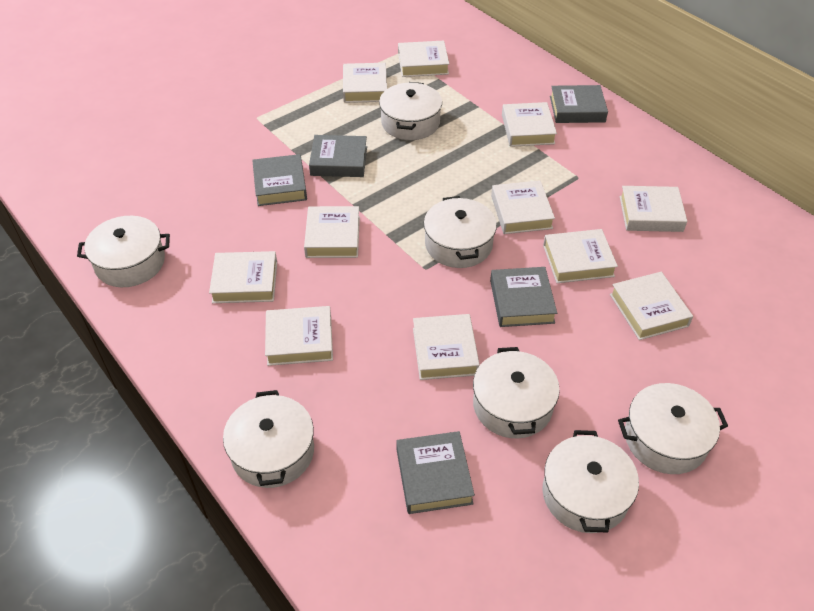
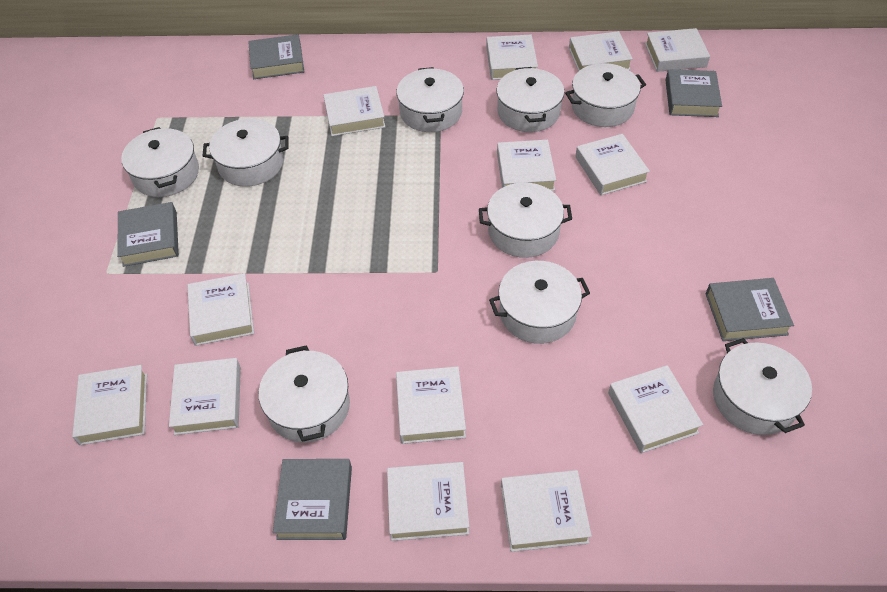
white book: [209,251,277,303] [265,306,333,366] [304,206,360,258] [343,63,387,103] [398,40,449,77] [413,314,480,380] [491,180,555,234] [502,102,557,147] [543,229,618,283] [610,272,693,340] [620,186,687,232] = 11 -> [72,365,147,445] [169,358,241,435] [187,273,254,346] [323,86,385,136] [387,462,469,541] [396,366,466,444] [486,35,538,80] [497,140,556,191] [501,470,592,552] [569,31,633,71] [575,134,650,195] [608,365,703,453] [645,28,710,72] = 13
white pot: [77,216,170,287] [223,390,314,488] [379,82,442,140] [424,196,497,268] [473,347,560,438] [542,430,639,533] [618,383,728,474] = 7 -> [121,127,199,197] [202,118,289,187] [259,346,350,443] [397,67,464,132] [479,182,572,258] [489,261,590,344] [496,67,564,132] [565,63,646,127] [713,338,812,435] = 9

